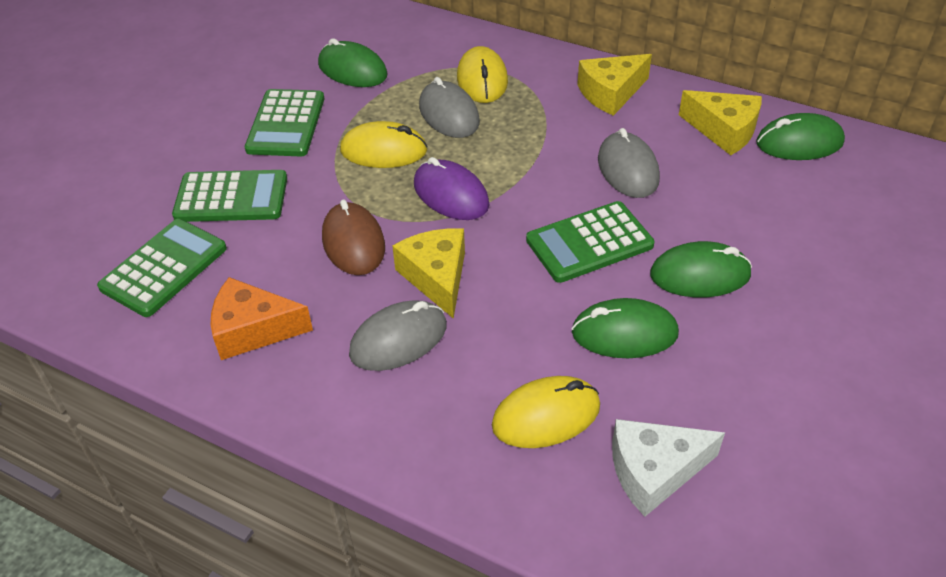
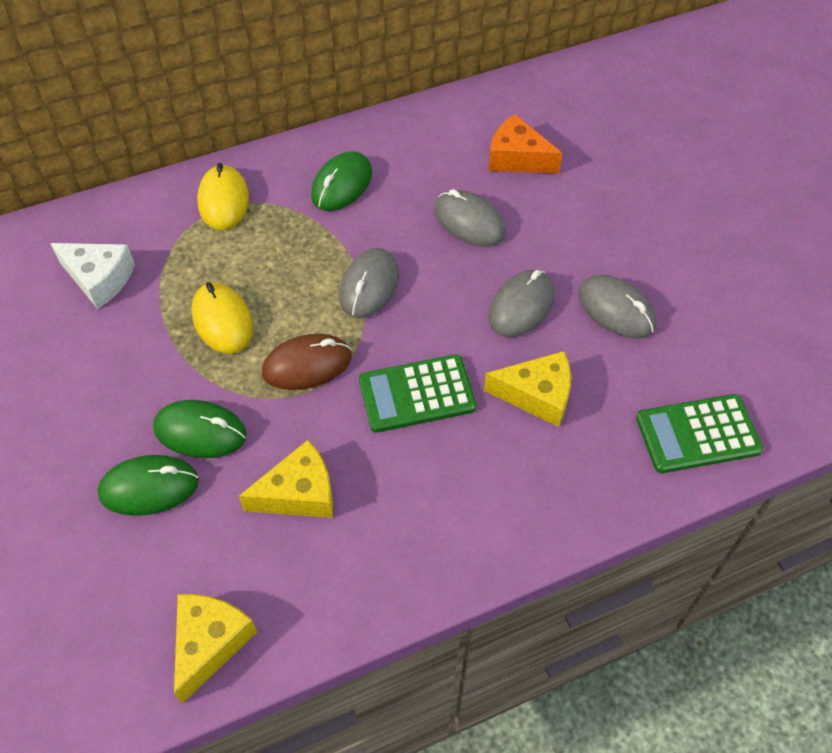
green calculator: [97,219,227,317] [172,170,287,222] [245,89,324,157] [526,201,655,283] = 4 -> [359,354,477,433] [636,394,763,473] = 2
green mouse: [318,38,388,87] [571,298,679,358] [650,241,752,297] [756,113,845,160] = 4 -> [97,455,199,516] [153,400,247,458] [311,151,372,211] = 3
grey mouse: [349,300,447,371] [419,77,480,138] [598,128,660,198] = 3 -> [339,248,399,318] [434,189,506,247] [488,270,554,337] [578,275,656,339] = 4
purple mouse: [414,157,489,220] = 1 -> none = 0
yellow mouse: [340,121,428,168] [457,46,508,103] [492,376,600,448] = 3 -> [192,282,253,354] [197,163,249,230] = 2

